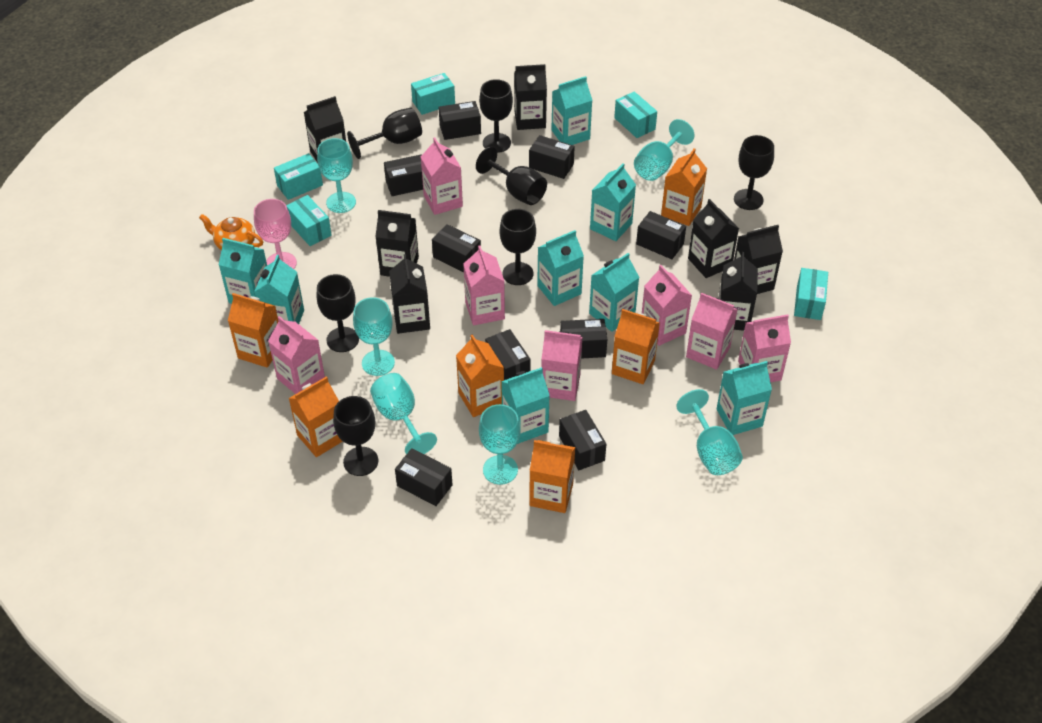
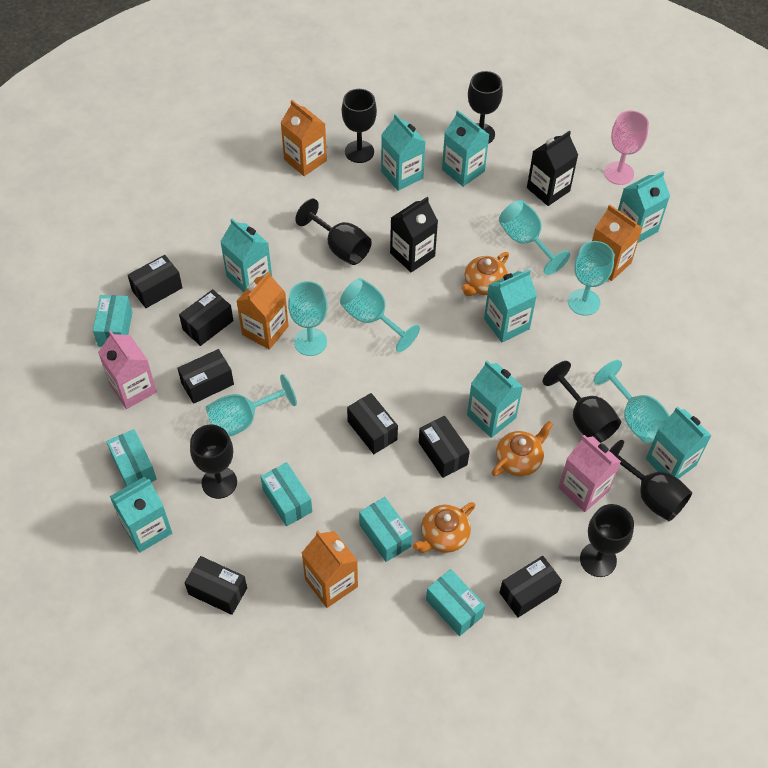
black box: [384,154,423,196] [395,448,453,506] [432,224,481,272] [439,101,481,140] [485,329,531,380] [529,135,575,179] [559,410,606,470] [560,319,607,359] [636,211,686,259] = 9 -> [128,255,183,308] [177,349,234,404] [179,289,234,346] [184,556,247,615] [347,393,398,454] [419,416,470,478] [499,556,562,618] = 7
black carton: [304,96,346,163] [375,210,419,277] [389,254,430,334] [514,64,547,130] [688,199,739,278] [718,252,758,331] [734,225,783,294] = 7 -> [390,197,438,272] [527,131,578,206] = 2
orange carton: [228,293,279,368] [289,376,343,457] [456,334,504,417] [529,440,575,513] [612,309,660,384] [661,148,707,226] = 6 -> [236,271,289,350] [280,100,327,176] [302,531,358,608] [592,205,642,281] = 4
orange teapot: [199,214,263,251] = 1 -> [413,502,475,553] [461,252,509,296] [492,421,553,476] = 3
pink carton: [268,316,325,394] [421,137,463,215] [463,246,505,325] [541,330,582,401] [642,265,692,346] [686,293,738,370] [738,314,791,382] = 7 -> [98,331,157,409] [558,435,621,512] = 2

